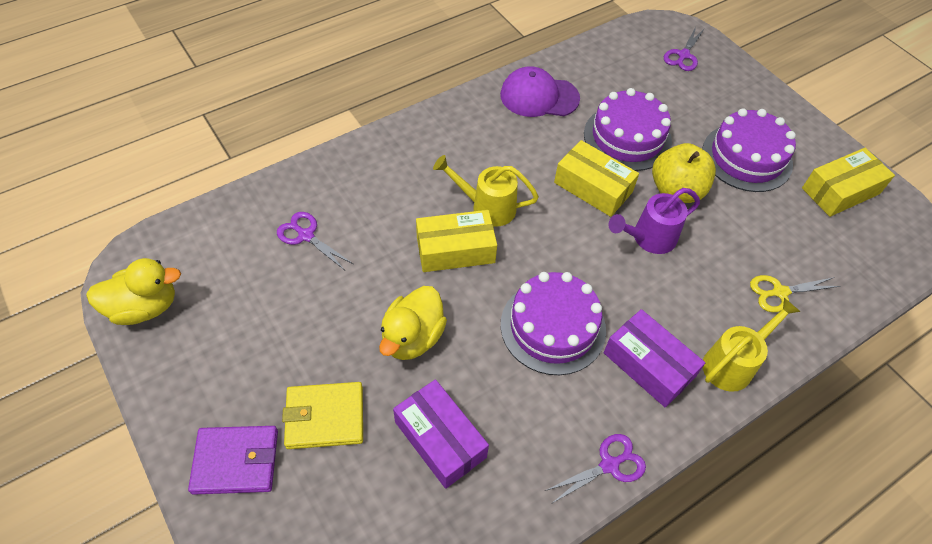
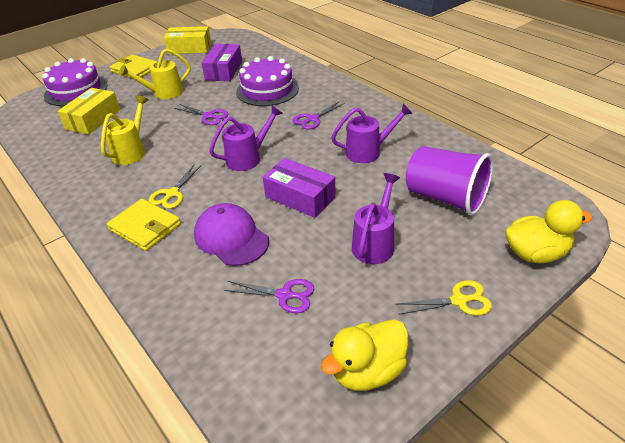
purple cake: [501,272,606,375] [584,88,672,171] [702,108,796,192] = 3 -> [42,58,108,106] [236,56,299,106] = 2
purple cup: none = 0 -> [406,146,493,216] = 1
purple wallet: [188,426,278,495] = 1 -> none = 0
purple watering can: [608,188,700,254] = 1 -> [209,105,283,171] [331,103,413,163] [352,173,400,264] = 3
yellow apple: [652,143,716,203] = 1 -> none = 0
yellow box: [416,210,497,272] [554,140,639,217] [802,148,895,217] = 3 -> [58,88,120,135] [164,26,211,54] = 2
yellow scissors: [750,275,840,312] = 1 -> [149,165,202,209] [396,280,492,315] = 2
yellow wallet: [282,382,363,449] = 1 -> [107,199,181,251] [110,55,157,78] = 2

